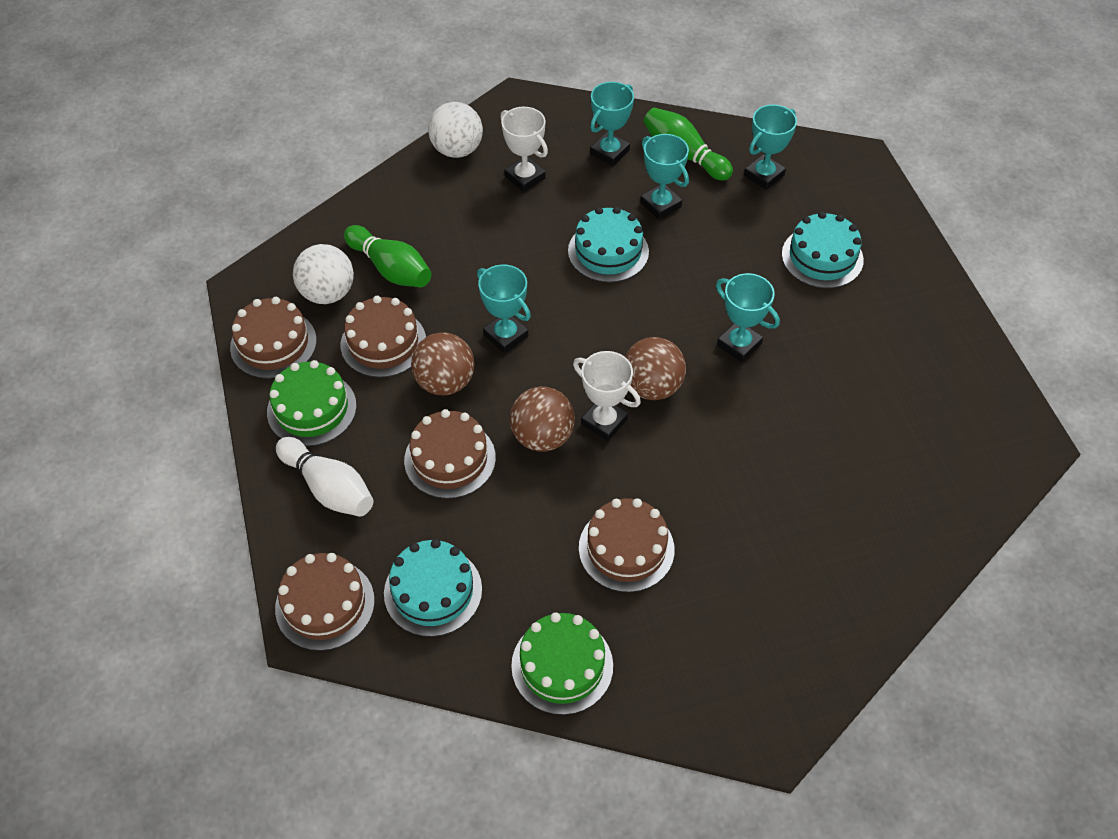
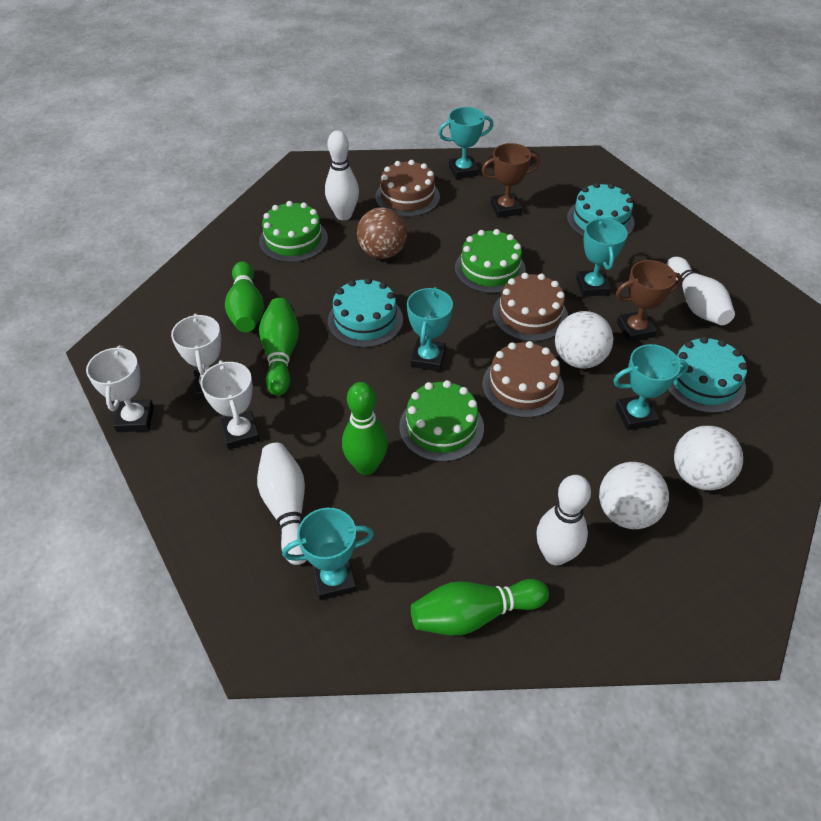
brown ball: [411,332,475,395] [510,387,575,452] [625,337,686,400] = 3 -> [357,207,407,259] = 1
brown cake: [230,297,317,379] [275,553,375,651] [341,296,426,378] [404,409,496,499] [579,498,675,592] = 5 -> [376,160,440,217] [482,341,564,418] [493,273,568,342] = 3
brown trophy: none = 0 -> [481,143,540,218] [616,260,683,342] = 2
green bowling pin: [344,225,431,287] [643,108,733,181] = 2 -> [225,261,264,332] [259,298,299,396] [342,382,388,475] [411,579,549,636] = 4
green cake: [267,360,356,446] [511,612,613,715] = 2 -> [259,201,328,262] [399,380,484,462] [455,229,526,293] = 3
white ball: [293,244,354,304] [428,102,483,158] = 2 -> [555,311,613,369] [599,462,669,529] [674,426,743,490] = 3
white bowling pin: [276,437,374,517] = 1 -> [257,443,307,565] [325,130,359,220] [536,475,591,565] [666,257,735,325] = 4
white trophy: [500,107,548,192] [573,351,641,441] = 2 -> [86,345,154,432] [171,314,221,400] [200,360,260,450] = 3

